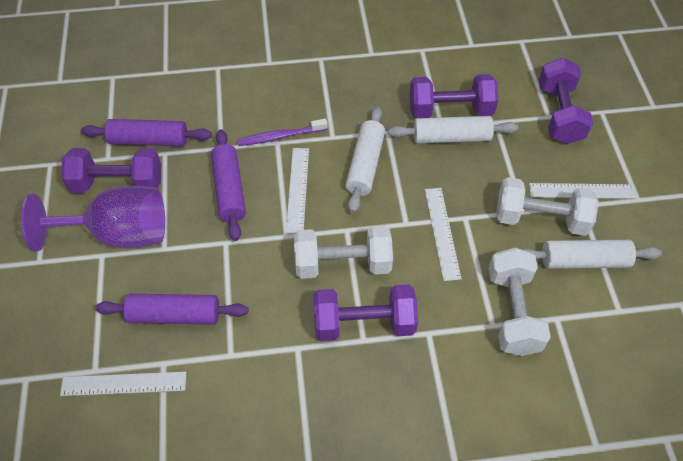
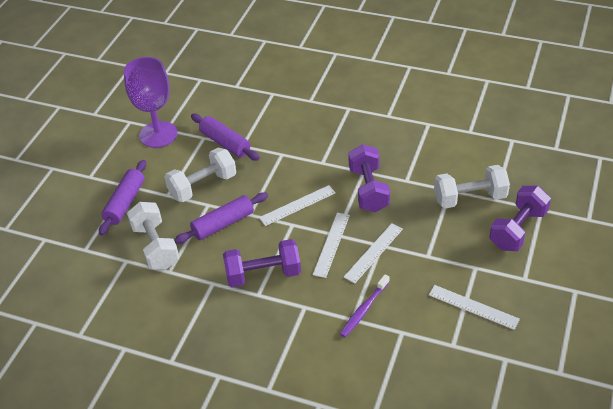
purple dumbbell: [61,148,161,193] [314,284,418,341] [410,74,498,118] [539,58,593,144] = 4 -> [223,239,301,287] [348,144,390,212] [489,186,551,251] = 3
white rolling pin: [345,107,385,213] [388,116,518,144] [521,239,662,269] = 3 -> none = 0

